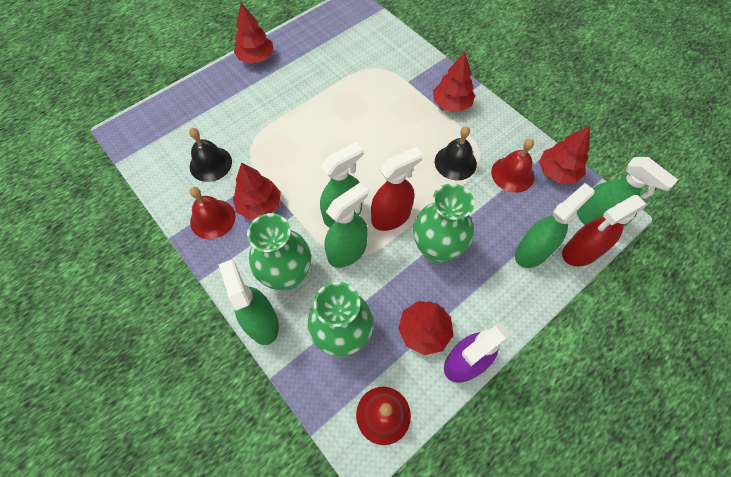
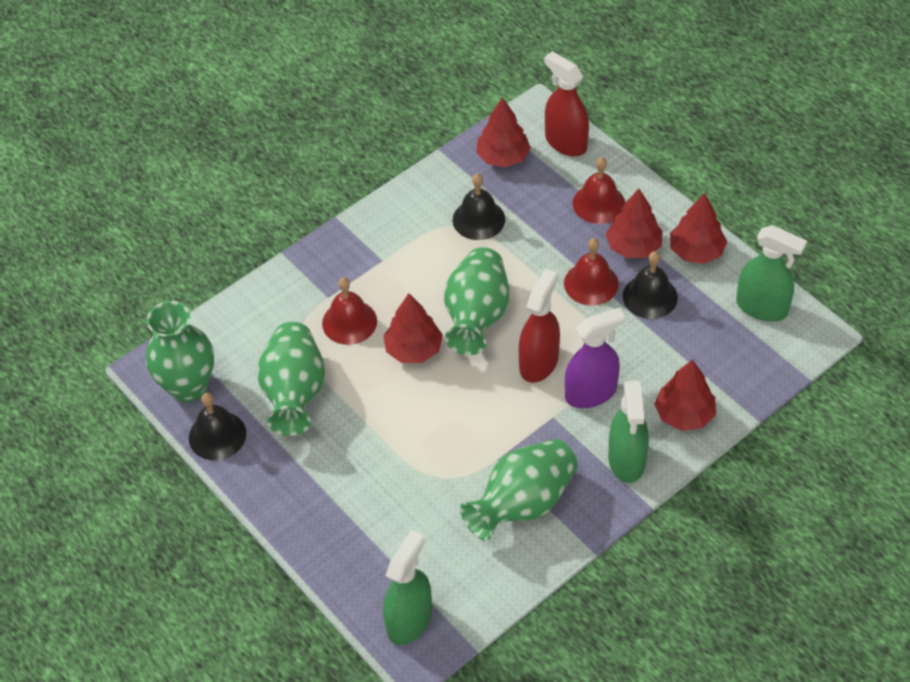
black bell: [189,128,232,182] [435,126,477,181] = 2 -> [189,393,246,460] [453,173,505,240] [623,251,678,319] = 3
green spray bottle: [218,260,279,345] [320,142,363,227] [325,182,368,268] [515,183,595,268] [577,157,678,227] = 5 -> [383,530,432,645] [608,380,649,483] [736,225,807,322] = 3
green vase: [247,213,311,290] [308,282,373,357] [413,183,474,263] = 3 -> [146,301,214,402] [257,322,325,436] [444,247,509,355] [460,439,578,541] = 4

